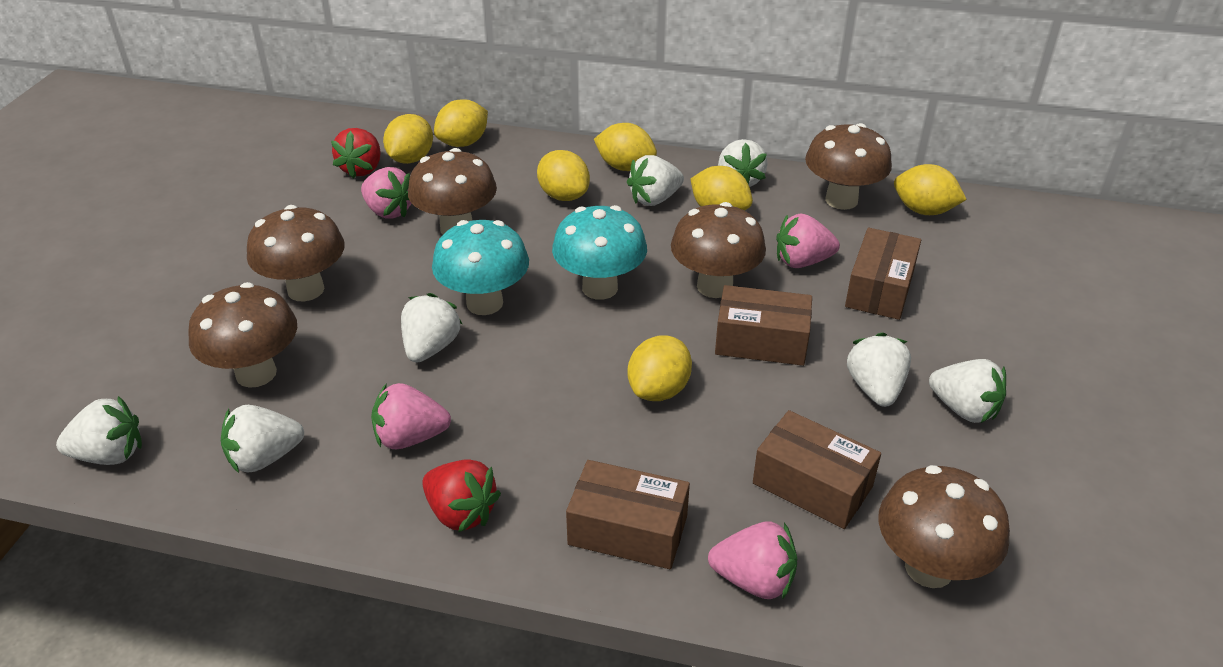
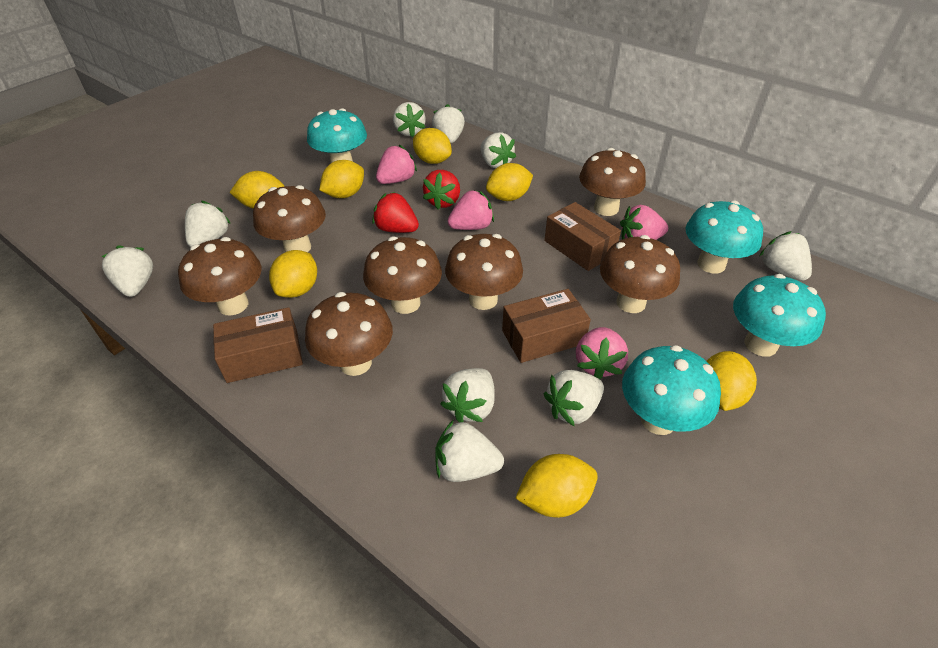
brown box: [566,460,690,569] [715,285,812,366] [753,410,881,529] [845,228,921,320] = 4 -> [213,307,303,383] [502,289,591,363] [544,202,621,271] = 3
brown mushroom: [188,282,297,388] [247,205,344,301] [408,148,497,235] [671,202,766,298] [805,123,892,210] [878,465,1010,588] = 6 -> [178,237,262,315] [253,185,326,252] [305,292,393,376] [363,236,442,314] [445,234,523,310] [579,148,646,216] [600,235,680,313] = 7
turquoise mushroom: [432,220,529,315] [552,205,647,300] = 2 -> [307,108,367,164] [622,345,721,435] [686,200,763,274] [733,274,826,357] = 4
white strawberry: [56,396,142,465] [221,405,304,473] [401,293,462,362] [627,155,684,206] [718,139,768,187] [847,332,911,407] [929,359,1006,423] = 7 -> [101,245,153,297] [185,200,231,247] [393,102,426,138] [432,104,465,143] [435,420,504,482] [440,368,494,422] [481,132,516,168] [544,370,604,426] [760,231,812,281] = 9

